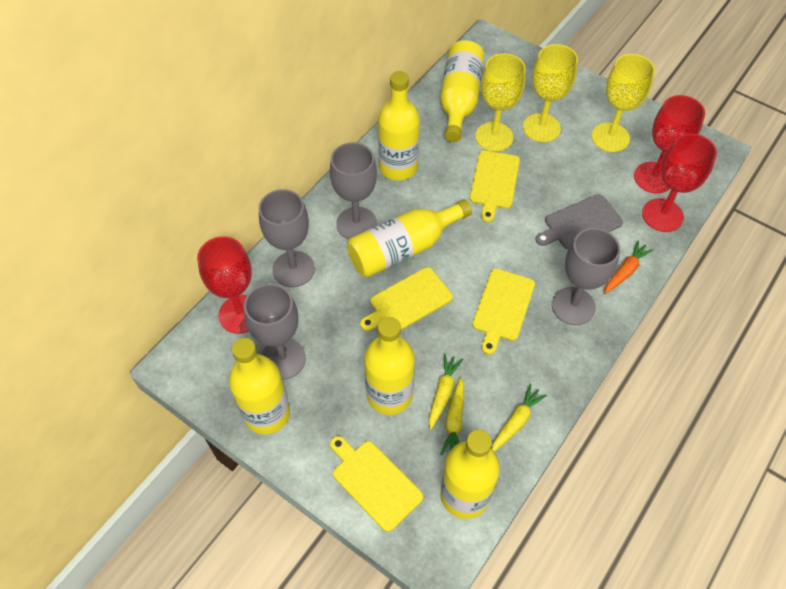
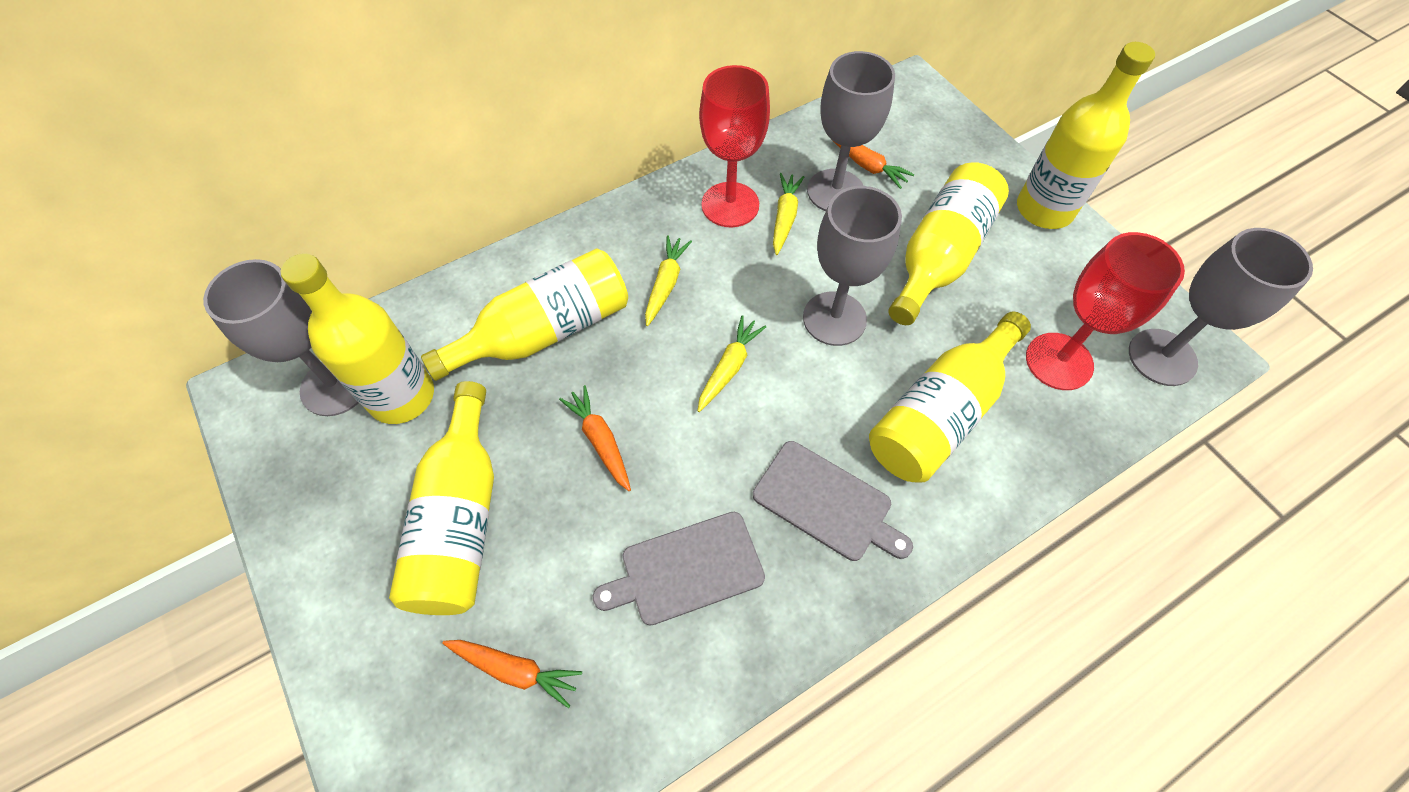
grey cutting board: [535,194,623,249] = 1 -> [593,512,765,626] [753,441,913,561] = 2
orange carrot: [604,240,653,294] = 1 -> [442,640,582,708] [559,385,631,491] [830,138,915,189] = 3
red goblet: [197,236,252,334] [634,95,705,194] [642,133,717,232] = 3 -> [699,65,770,228] [1026,232,1185,390] = 2
yellow cutting board: [330,436,423,532] [360,267,453,331] [470,150,520,222] [472,269,535,355] = 4 -> none = 0
yellow goblet: [475,53,526,152] [523,44,578,142] [591,54,655,152] = 3 -> none = 0

